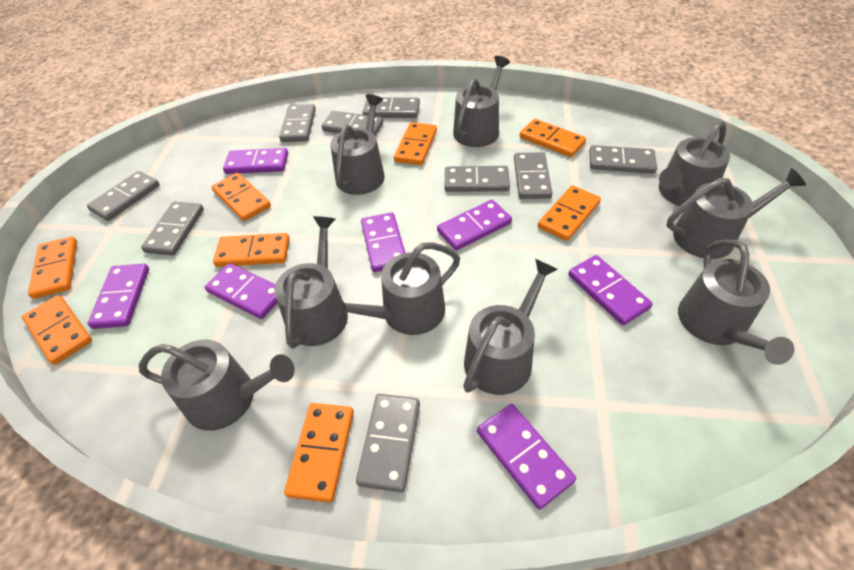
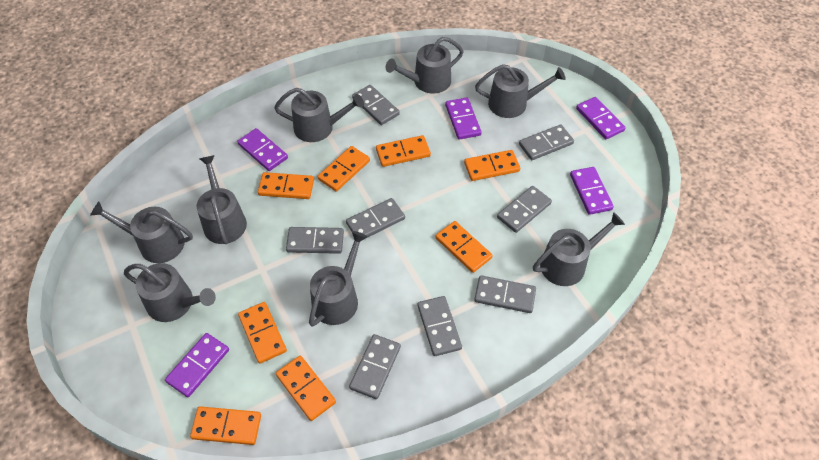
grey domino: [87,171,160,221] [141,202,204,256] [279,104,316,142] [322,111,383,136] [356,394,420,492] [362,97,420,118] [445,166,510,192] [514,152,552,199] [589,145,657,174] = 9 -> [286,227,344,254] [346,198,405,238] [349,334,401,399] [352,85,400,125] [418,296,462,356] [474,275,536,313] [497,186,552,233] [519,125,574,160] = 8
grey watering can: [139,340,295,431] [274,216,348,349] [326,242,460,335] [330,94,385,195] [453,56,510,147] [463,259,558,395] [659,121,730,206] [667,168,806,259] [678,240,794,365] = 9 -> [90,202,193,263] [124,263,216,322] [197,155,247,244] [274,88,364,142] [309,231,368,327] [386,37,464,94] [475,64,566,118] [533,212,625,286] = 8
purple domino: [87,264,149,329] [205,263,277,319] [223,148,288,174] [361,212,405,272] [437,200,512,251] [477,404,576,510] [568,255,653,325] = 7 -> [165,333,229,397] [237,128,288,171] [445,98,482,140] [570,167,614,215] [576,97,626,139] = 5

